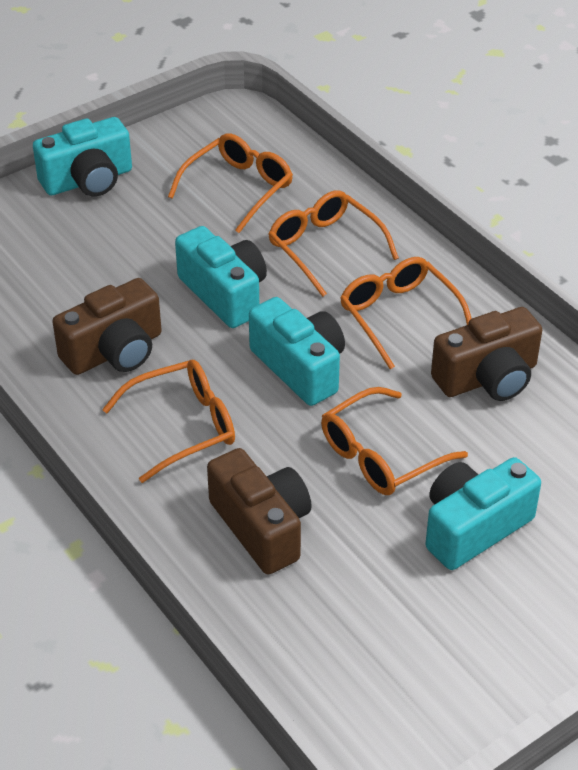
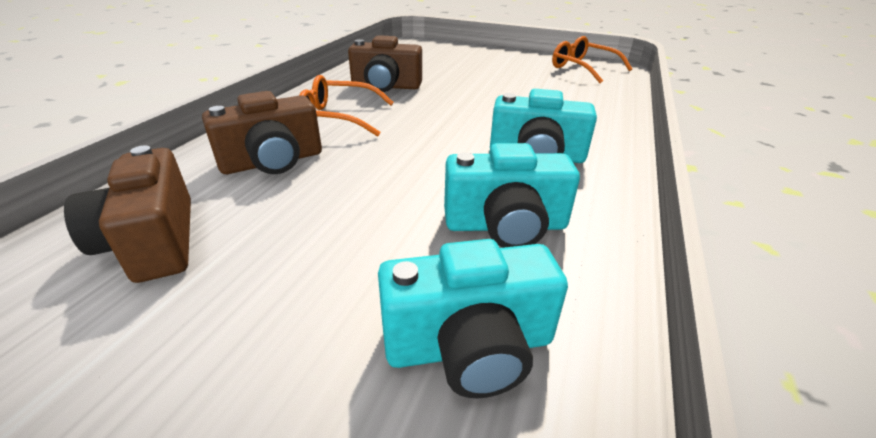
orange glasses: [102,360,235,483] [168,133,293,233] [268,190,399,297] [321,387,468,495] [340,257,472,369] = 5 -> [299,75,394,136] [552,36,632,83] = 2
turquoise camera: [33,117,132,197] [175,226,267,328] [249,297,345,406] [425,457,541,570] = 4 -> [378,239,568,398] [444,143,580,248] [490,89,597,163] = 3

